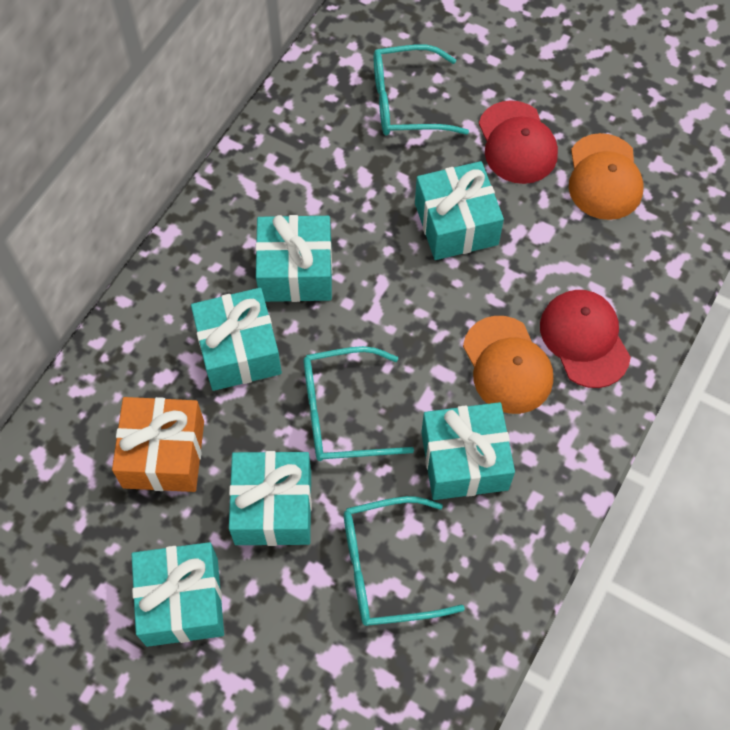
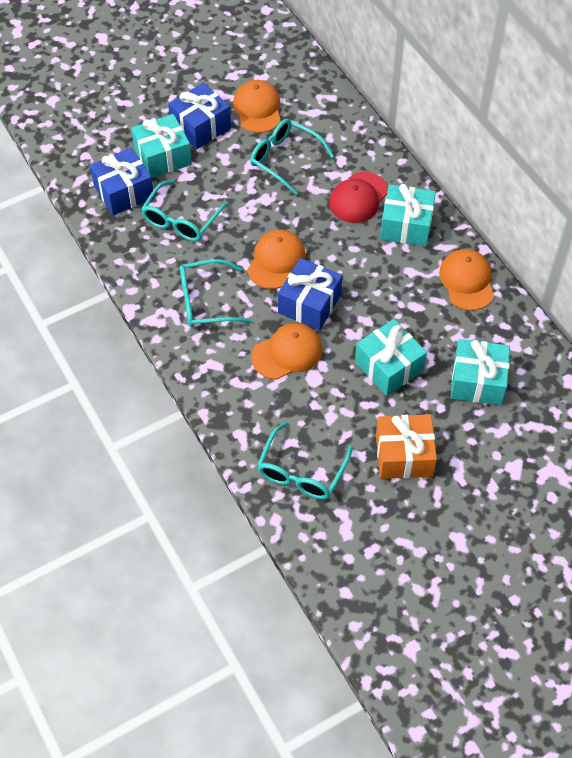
blue gift: none = 0 -> [90,148,154,215] [168,83,231,149] [278,258,342,330] = 3
orange cap: [463,316,553,414] [569,133,644,220] = 2 -> [233,80,281,133] [247,230,305,289] [251,323,323,380] [439,249,494,310] = 4
red cap: [479,100,558,184] [540,290,631,388] = 2 -> [329,172,388,223] = 1
turquoise gift: [131,542,224,647] [191,288,282,391] [229,451,312,546] [255,215,332,302] [415,161,504,260] [421,402,515,500] = 6 -> [131,114,192,178] [355,319,427,396] [380,184,436,247] [450,339,510,405] = 4
turquoise glasses: [303,346,414,461] [344,496,465,626] [374,44,469,136] = 3 -> [141,180,229,241] [180,259,252,327] [250,119,334,195] [257,422,353,499] = 4

